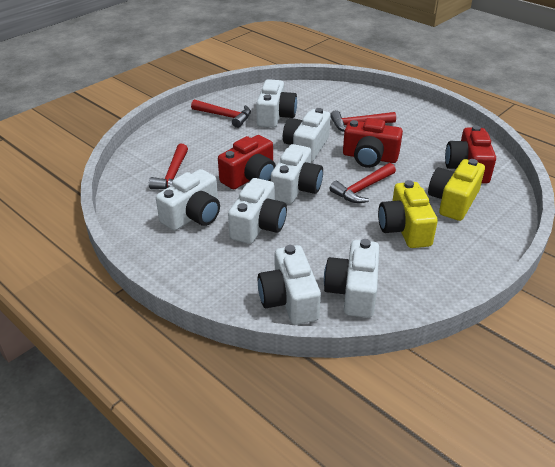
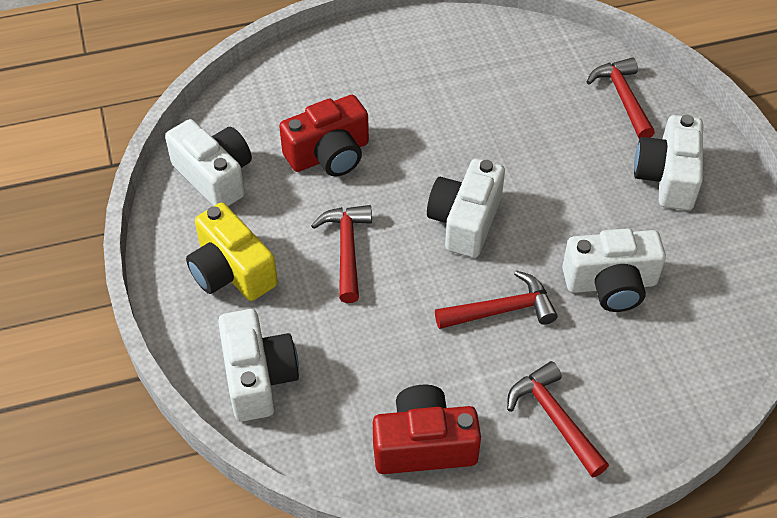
red camera: [218,135,276,189] [343,118,403,168] [445,125,496,184] = 3 -> [279,95,369,177] [373,385,481,474] = 2
white camera: [156,169,220,231] [228,178,287,244] [256,79,297,128] [258,245,321,325] [271,144,323,204] [283,108,331,162] [324,239,379,318] = 7 -> [165,119,252,206] [218,309,299,422] [427,158,505,258] [562,228,666,312] [634,115,703,210] = 5
yellow camera: [378,180,438,248] [428,159,485,221] = 2 -> [186,203,278,301] = 1

